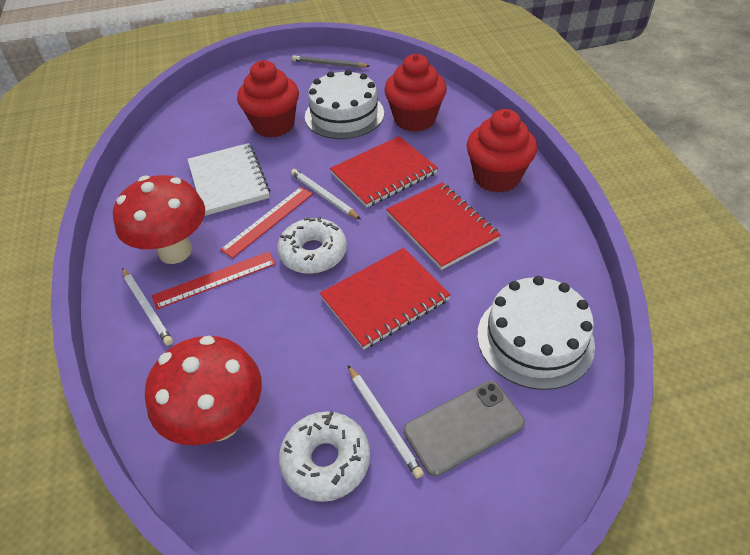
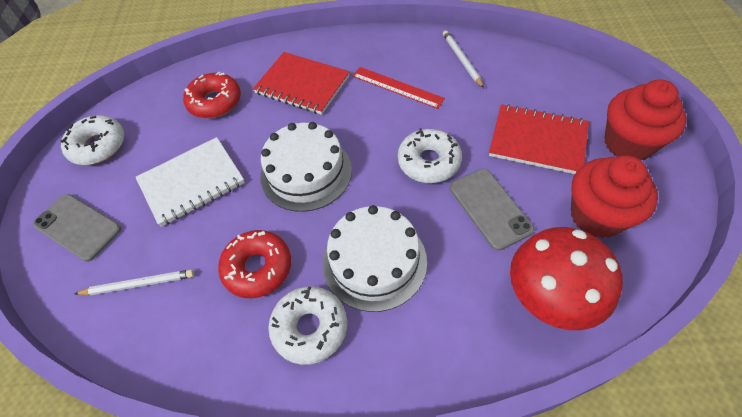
grey pencil: [292,55,369,68] = 1 -> none = 0
grey phone: [404,381,525,476] = 1 -> [33,194,121,262] [450,169,534,251] = 2
red cupcake: [237,60,299,137] [384,54,447,132] [466,109,537,193] = 3 -> [571,155,658,238] [604,80,687,160] = 2
red donut: none = 0 -> [183,71,241,118] [218,230,291,299] = 2
red mushroom: [113,175,205,264] [145,336,262,445] = 2 -> [510,227,623,330] = 1
red notebook: [320,248,451,350] [330,136,438,208] [386,182,501,270] = 3 -> [253,52,350,115] [489,104,589,174] = 2
red ruler: [152,252,276,310] [220,187,313,258] = 2 -> [352,67,445,109] = 1
white donut: [277,216,347,274] [279,411,370,502] = 2 -> [60,115,124,165] [268,286,347,365] [398,128,462,183] = 3
white pencil: [122,268,173,345] [291,169,360,219] [348,365,424,478] = 3 -> [74,269,194,295] [443,30,484,88] = 2

